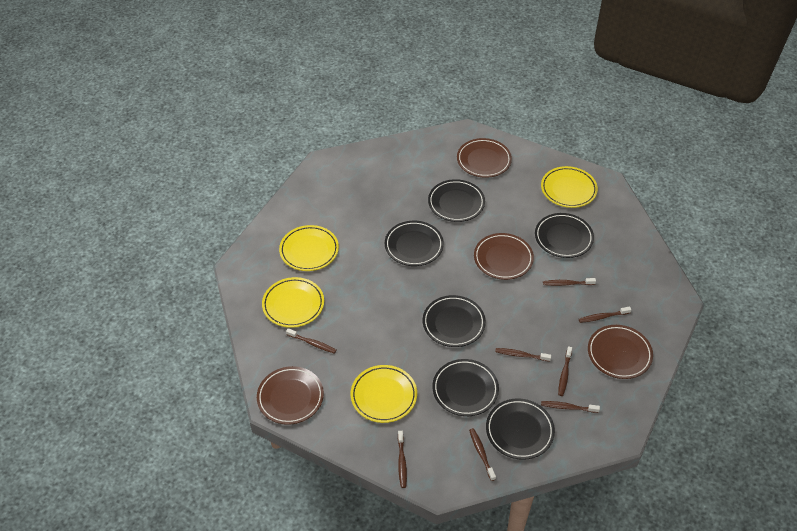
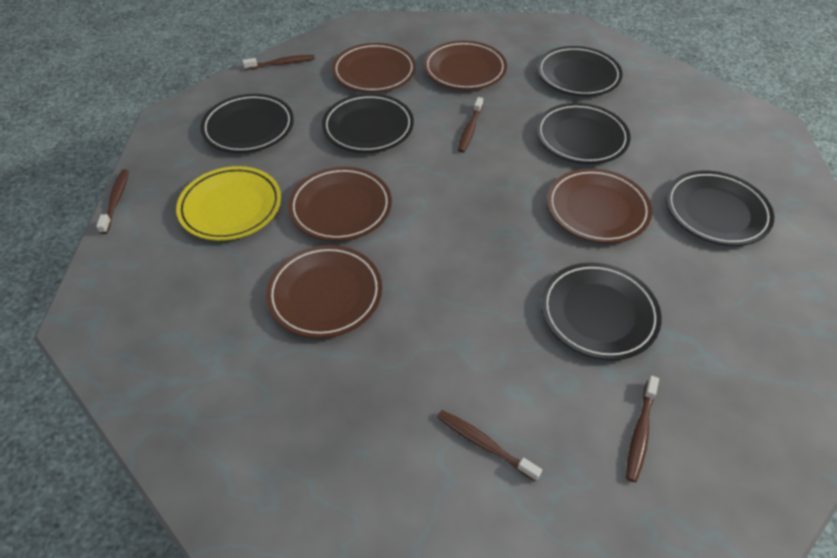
brown plate: [257,366,324,425] [457,138,512,178] [474,233,534,280] [588,325,653,379] = 4 -> [266,245,382,338] [288,167,392,241] [332,43,416,93] [423,41,507,90] [547,168,652,243] = 5
brown toothbrush: [286,328,337,354] [398,431,407,488] [469,428,496,481] [495,348,551,362] [541,401,600,413] [543,278,596,286] [558,346,572,396] [579,307,631,323] = 8 -> [96,169,129,234] [242,55,315,70] [437,410,542,482] [458,97,483,153] [626,376,659,482] = 5
yellow plate: [262,277,324,328] [279,225,339,271] [351,365,417,423] [541,166,598,208] = 4 -> [176,166,281,241] = 1

